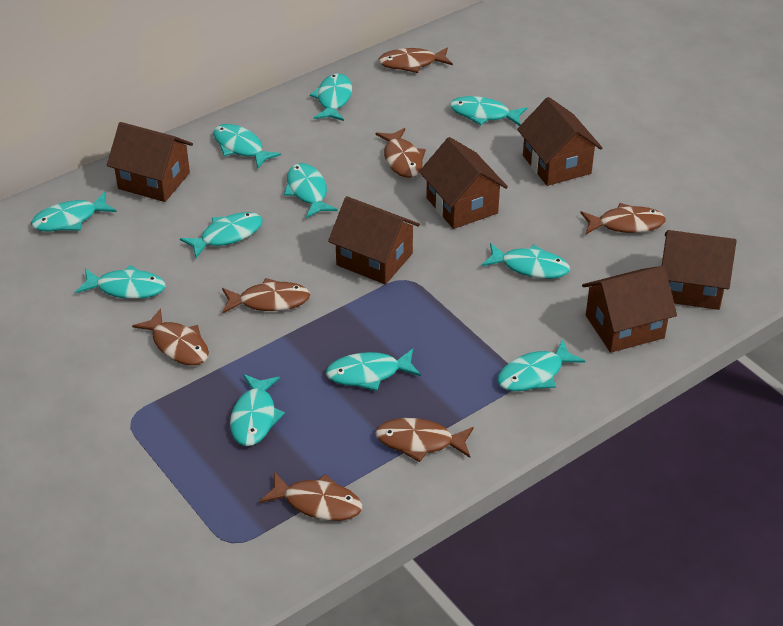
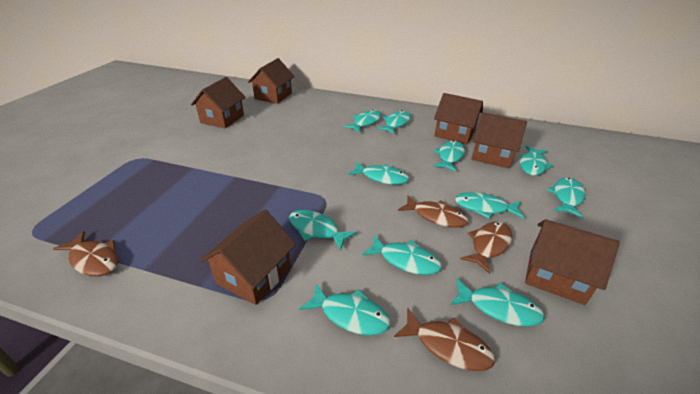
brown fish: [132,308,209,365] [222,278,310,314] [259,472,362,521] [375,418,474,462] [376,128,426,178] [378,47,453,73] [580,203,666,234] = 7 -> [53,231,118,277] [394,308,495,371] [398,195,468,227] [460,222,512,274] = 4

